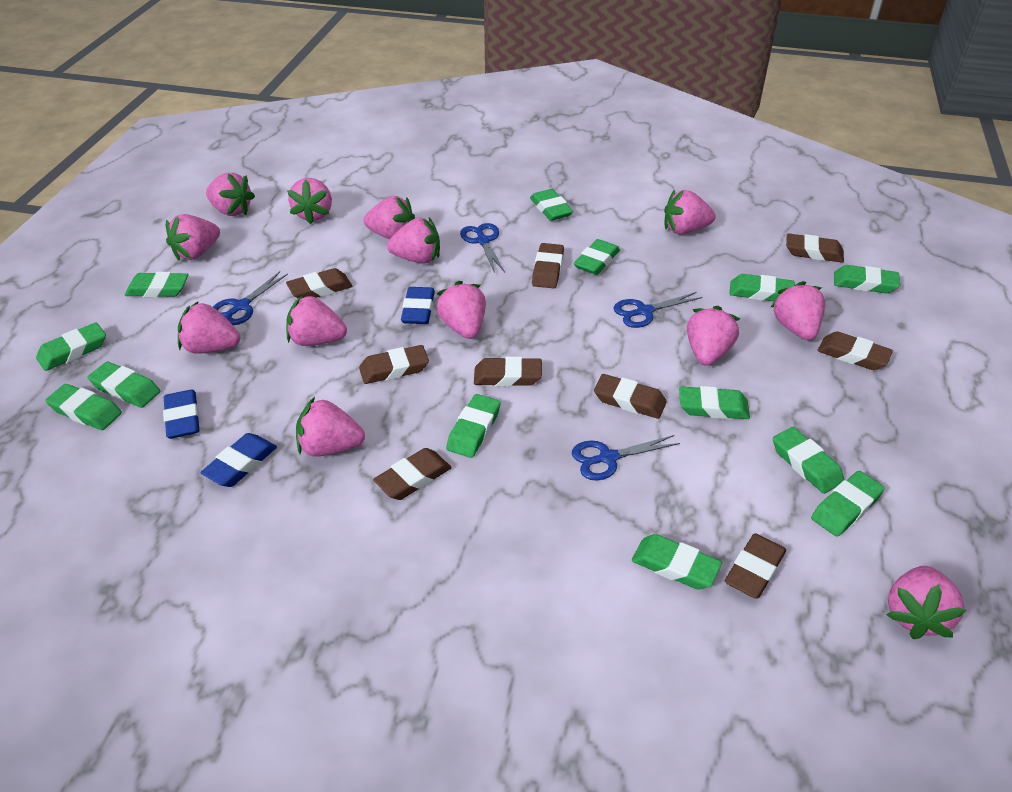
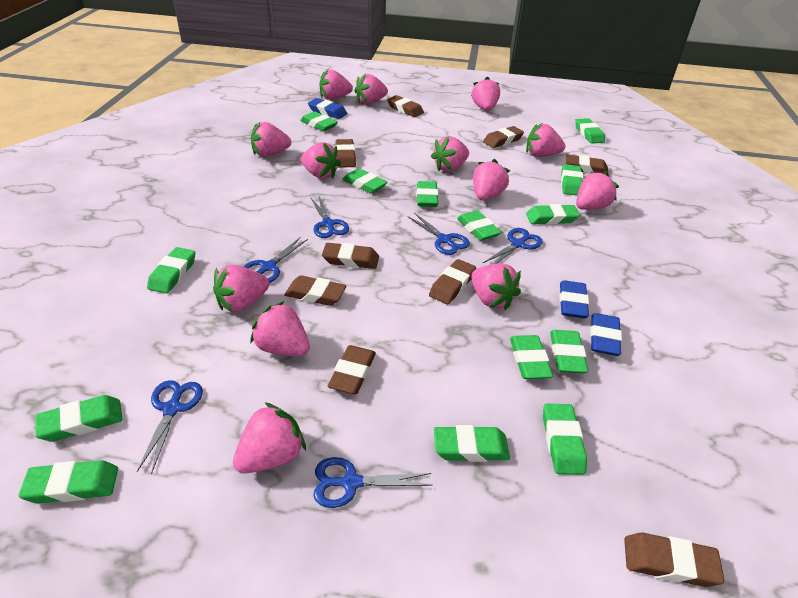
blue scissors: [213,272,288,325] [460,223,505,273] [572,435,680,481] [613,292,703,328] = 4 -> [137,380,203,474] [243,237,308,283] [311,196,349,238] [313,457,433,508] [407,213,470,255] [483,228,543,264] = 6
green eraser: [36,322,106,371] [45,384,122,430] [88,362,161,408] [125,272,188,297] [446,394,501,458] [530,189,573,221] [574,239,620,275] [632,534,722,589] [679,386,750,419] [729,274,794,301] [773,427,844,494] [811,471,885,537] [834,265,900,293] = 13 -> [19,460,118,504] [35,395,122,442] [147,247,195,294] [300,111,338,131] [342,168,388,194] [416,181,439,207] [434,425,510,462] [457,210,502,241] [510,335,553,379] [526,204,580,225] [543,404,587,475] [550,330,588,373] [561,164,583,195] [575,118,605,144] = 14

